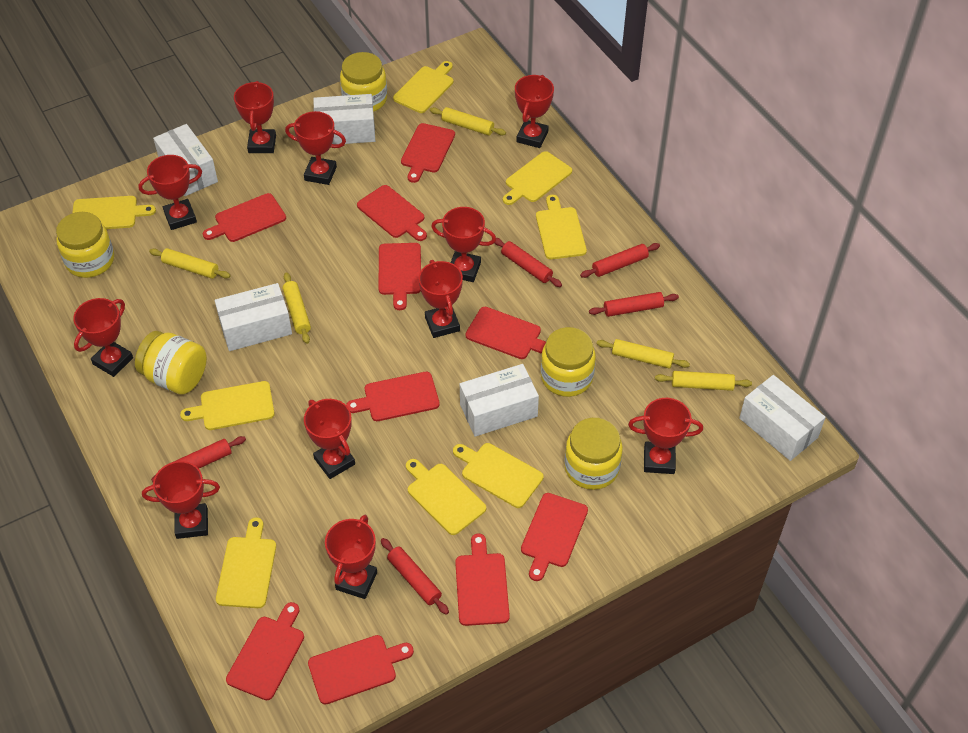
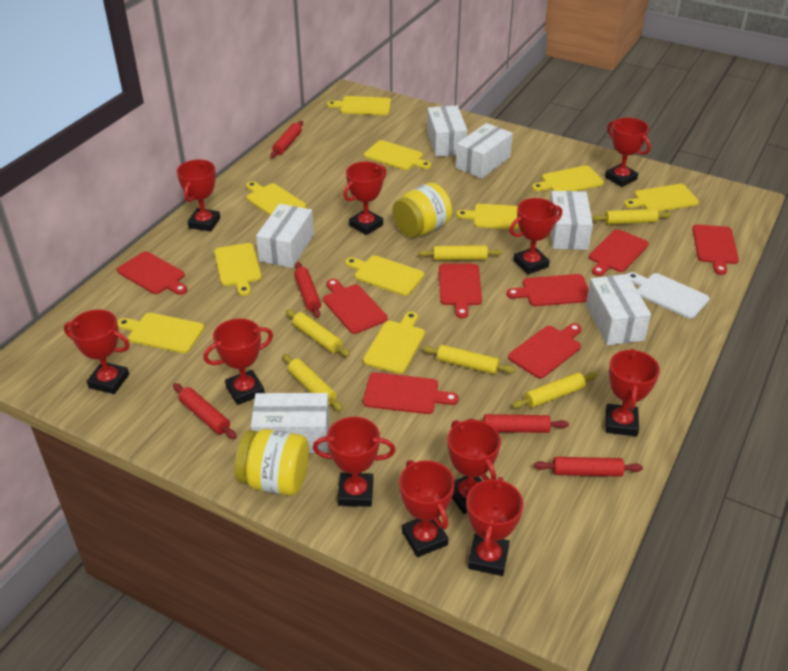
red cutting board: [203,193,286,242] [226,602,304,700] [308,635,414,705] [346,372,440,421] [357,185,427,241] [378,243,421,310] [401,123,455,183] [455,533,510,626] [465,307,546,359] [521,493,588,581] = 10 -> [117,251,187,295] [323,279,388,334] [363,372,459,414] [439,263,482,318] [506,274,589,306] [508,323,581,378] [589,229,649,276] [692,225,739,275] = 8
white box: [153,124,218,196] [215,283,292,351] [313,94,375,144] [460,364,539,437] [739,375,826,461] = 5 -> [251,393,330,453] [256,204,314,268] [427,105,467,157] [456,123,513,179] [550,191,593,250] [586,274,651,345] = 6
white cutting board: none = 0 -> [628,272,710,319] = 1
yellow cutting board: [72,196,156,229] [180,381,275,430] [216,517,276,608] [393,61,453,113] [406,459,486,535] [453,443,543,508] [503,151,572,205] [536,195,587,259] = 8 -> [117,313,204,353] [214,243,262,296] [246,181,306,215] [327,96,391,115] [345,256,424,296] [363,312,425,374] [364,140,431,170] [456,204,520,230] [532,165,604,191] [624,184,699,212] = 10
yellow jar: [56,212,114,278] [135,331,207,395] [340,52,387,112] [541,327,596,397] [564,418,623,490] = 5 -> [235,429,309,495] [393,183,452,237] = 2
yellow rolling pin: [149,248,231,279] [283,272,311,344] [430,107,506,136] [596,339,690,368] [655,371,752,391] = 5 -> [283,354,343,411] [286,309,350,357] [418,245,503,260] [422,345,515,374] [512,372,597,409] [592,209,672,225] = 6

